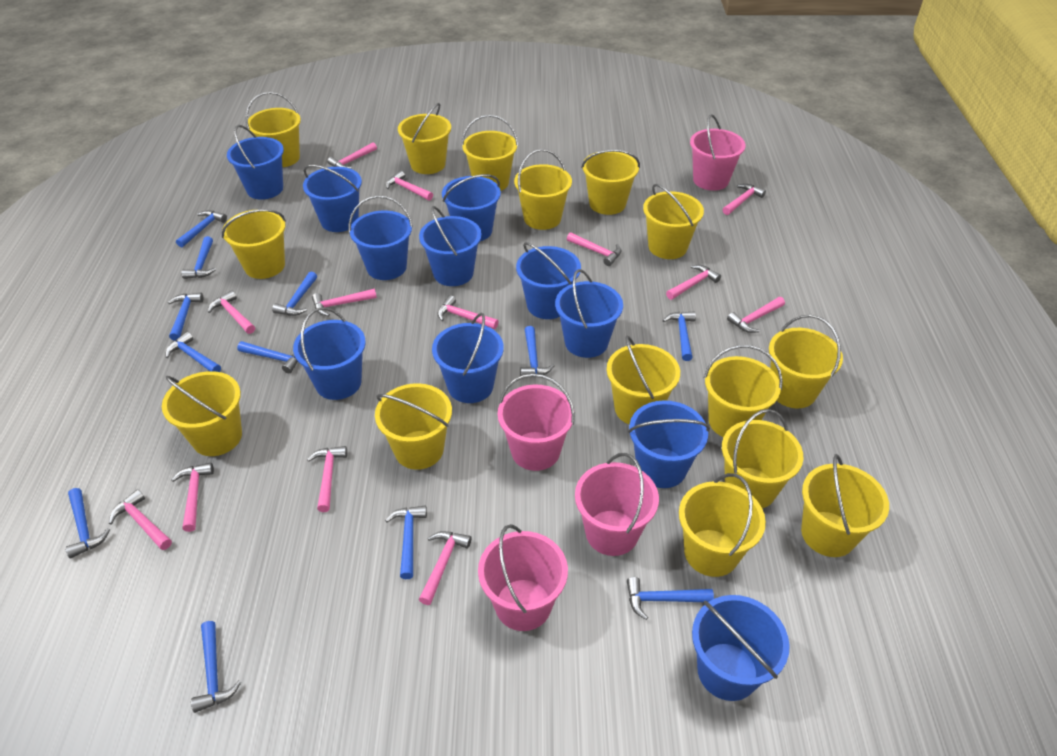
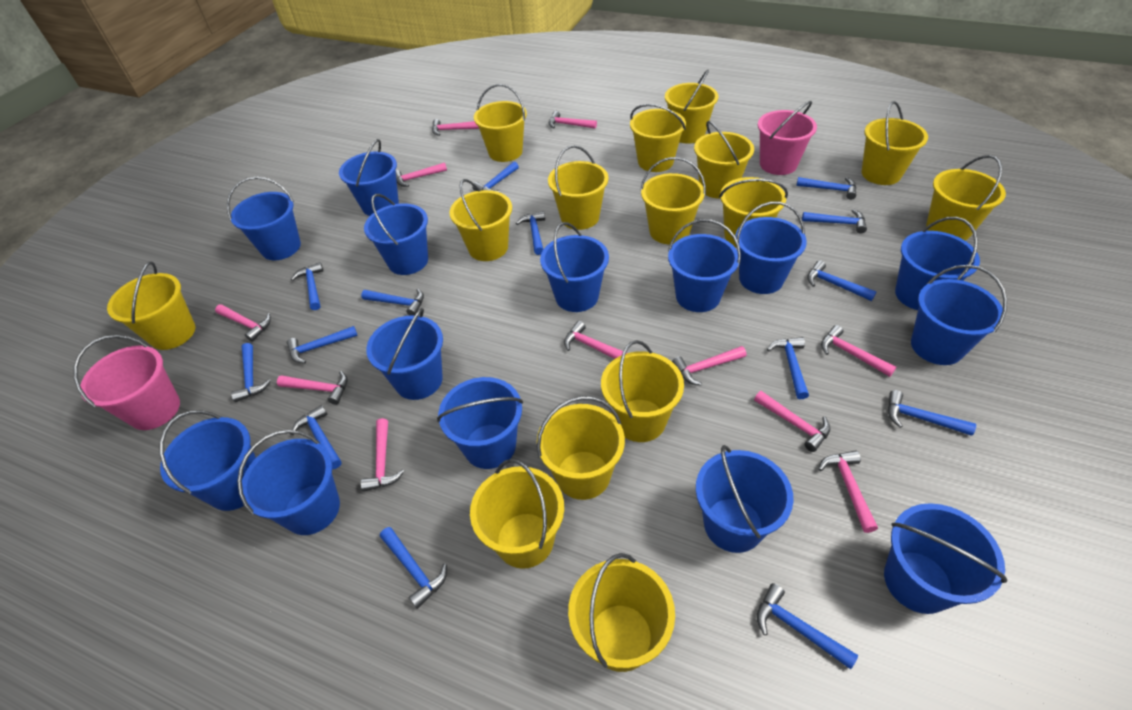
blue bucket: [227,125,284,200] [293,307,366,400] [303,165,362,232] [349,196,413,280] [419,206,482,286] [432,313,504,403] [442,174,501,241] [516,242,581,319] [555,269,623,358] [628,400,710,488] [692,595,790,701] = 11 -> [159,410,256,511] [227,177,301,260] [237,430,340,535] [339,139,399,216] [364,194,428,275] [366,308,443,400] [437,377,523,469] [540,222,609,312] [668,219,741,312] [696,445,794,553] [735,202,807,294] [884,503,1008,614] [895,217,980,310] [911,265,1007,365] = 14
blue hammer: [65,488,110,559] [166,332,221,372] [168,293,204,341] [176,210,227,247] [181,236,216,279] [191,621,241,713] [237,341,298,373] [272,271,317,316] [385,505,427,579] [520,326,555,376] [627,577,714,620] [663,311,696,361] = 12 -> [231,343,271,402] [287,326,358,364] [291,262,324,310] [291,405,342,469] [361,289,424,316] [380,527,447,609] [472,162,519,192] [516,211,545,255] [757,583,858,669] [767,337,809,399] [796,177,856,200] [802,209,867,234] [807,260,877,301] [888,390,976,436] = 14
pink bucket: [478,524,568,631] [498,374,575,471] [575,453,659,556] [690,114,746,191] = 4 -> [74,335,180,430] [758,101,817,175] = 2
pink hammer: [109,489,172,550] [171,463,214,532] [208,290,255,334] [307,446,347,512] [312,289,377,316] [327,142,377,169] [386,171,433,201] [419,531,471,605] [437,295,499,329] [567,232,621,266] [666,265,721,300] [723,184,766,215] [727,297,785,333] = 13 -> [215,304,271,342] [277,371,347,405] [360,418,404,492] [395,162,447,187] [432,119,479,136] [549,111,597,129] [564,321,627,359] [672,346,746,386] [754,391,831,452] [818,450,878,533] [821,325,896,377] = 11

